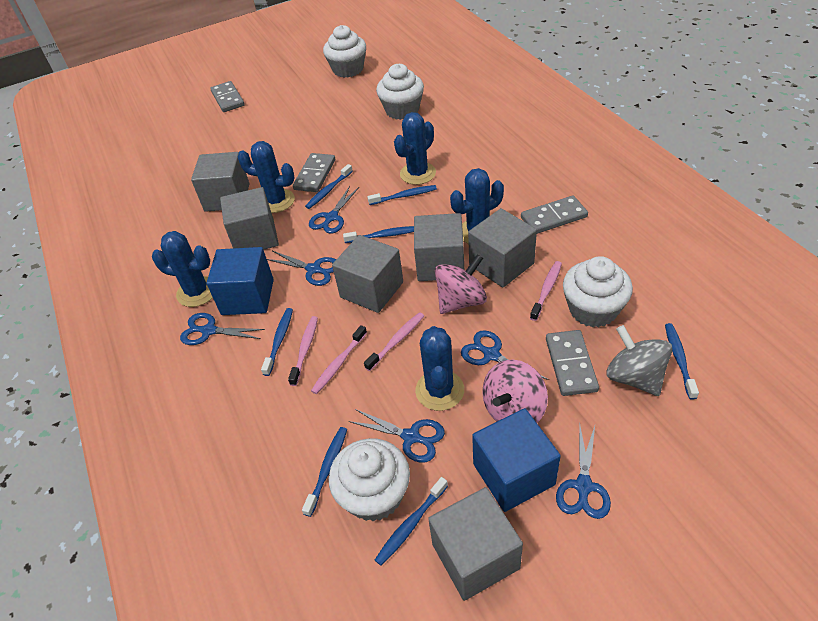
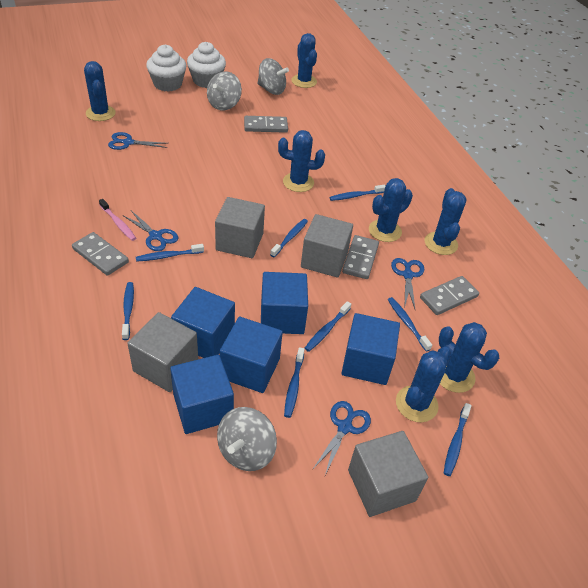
blue cactus: [152,231,213,307] [238,141,295,213] [394,112,436,185] [415,326,464,411] [450,168,504,244] = 5 -> [84,61,116,121] [278,130,325,192] [291,33,317,88] [369,178,413,242] [396,347,451,422] [425,188,466,255] [439,322,499,393] = 7
blue cube: [207,247,274,315] [472,408,561,512] = 2 -> [170,355,234,434] [171,287,235,358] [220,316,283,393] [261,272,308,334] [341,313,400,385] = 5
blue scissors: [180,313,265,345] [267,251,336,286] [309,186,359,234] [348,409,445,463] [461,330,549,380] [556,422,611,519] = 6 -> [108,132,169,150] [123,211,178,251] [312,401,371,475] [391,258,424,309] = 4
blue toothbrush: [261,308,293,376] [302,427,347,517] [305,164,353,209] [343,226,414,243] [367,185,437,205] [375,477,448,566] [665,323,699,400] = 7 -> [122,282,134,340] [136,244,204,262] [270,219,308,257] [284,347,305,418] [305,301,351,352] [329,185,385,201] [388,297,432,352] [444,403,471,476] = 8
grey cube: [191,152,249,212] [220,187,279,250] [332,235,403,313] [414,213,464,281] [428,487,523,601] [468,208,537,288] = 6 -> [127,312,198,392] [215,197,265,258] [301,214,353,278] [348,431,428,517] = 4
grey spinning top: [606,325,672,396] = 1 -> [207,71,242,111] [217,407,277,471] [257,58,289,95] = 3
pink spinning top: [435,254,487,314] [482,360,548,423] = 2 -> none = 0
pink toothbrush: [288,316,318,386] [311,325,367,394] [364,312,424,371] [530,261,562,321] = 4 -> [99,199,136,241] = 1
white cupcake: [323,25,366,78] [329,438,410,522] [376,64,424,120] [563,256,633,327] = 4 -> [146,44,186,92] [187,42,226,88] = 2

